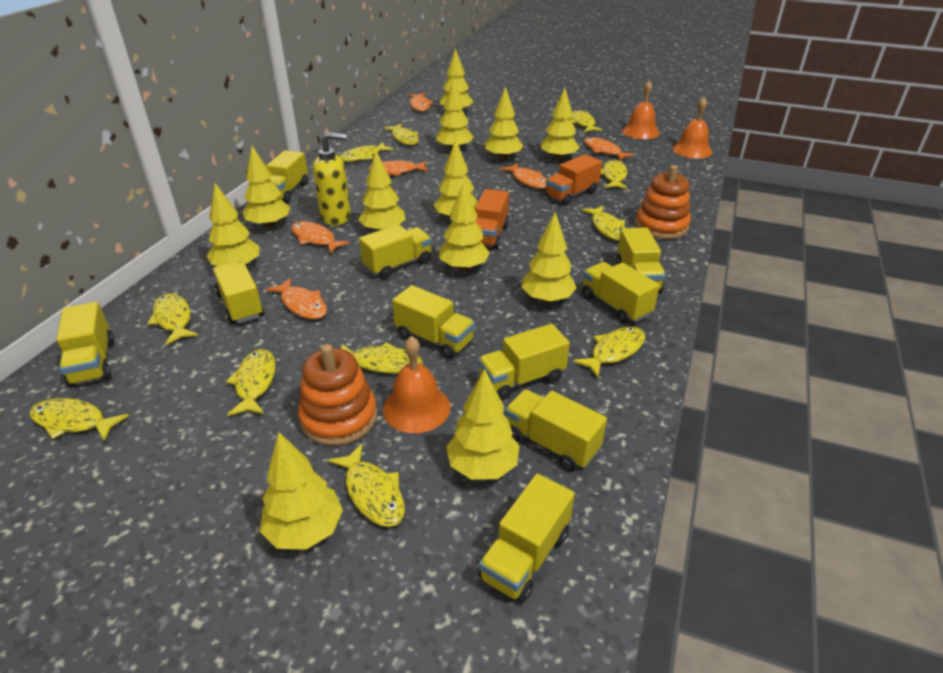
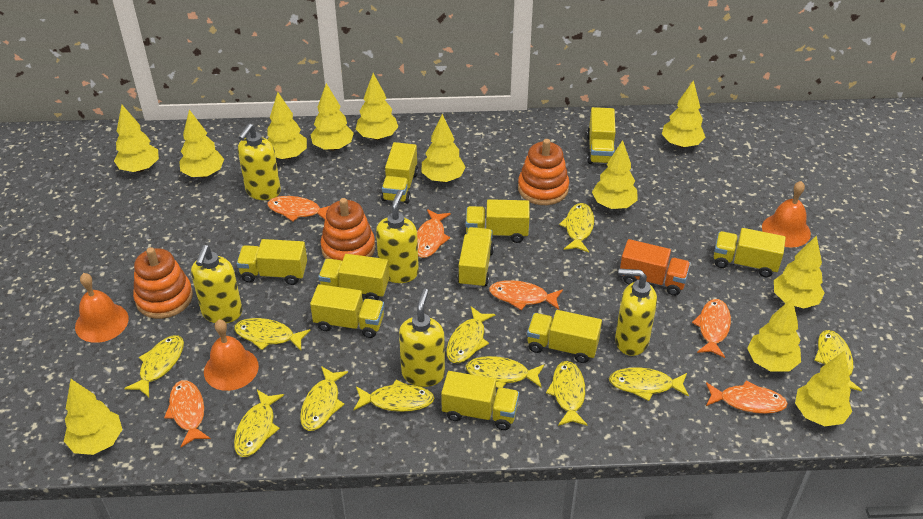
orange stacking toy: [298,344,377,446] [635,165,691,239] = 2 -> [133,247,193,319] [320,198,375,261] [518,139,569,205] = 3
orange truck: [475,189,509,249] [545,154,602,205] = 2 -> [620,239,691,296] = 1
yellow soap dispenser: [313,132,351,226] = 1 -> [191,245,243,323] [238,123,281,200] [376,190,419,283] [399,288,445,387] [615,269,657,356] = 5

